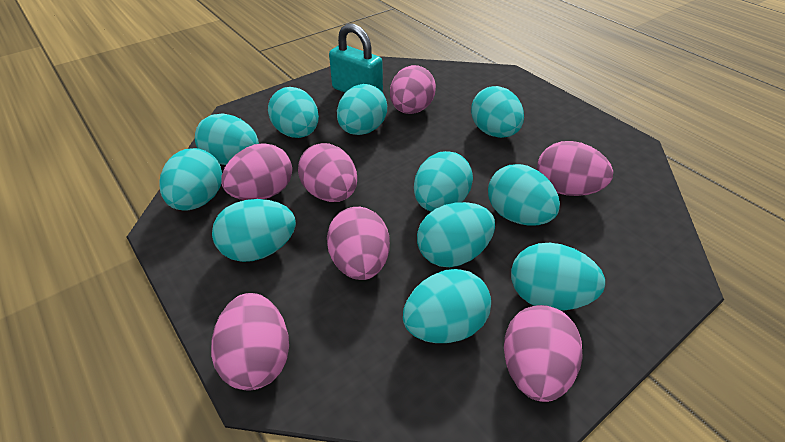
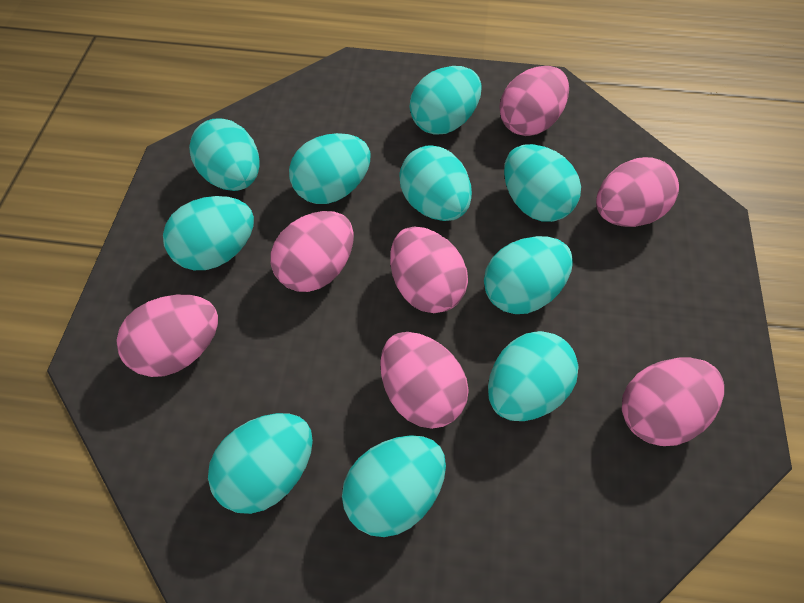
turquoise egg: [159,148,222,211] [195,113,259,165] [212,199,296,262] [268,87,319,138] [337,84,387,135] [403,269,491,343] [414,151,473,212] [417,202,495,267] [471,86,524,138] [488,164,560,226] [511,243,605,310] = 11 -> [163,196,254,270] [189,118,259,191] [208,413,313,514] [289,133,370,204] [342,435,446,537] [399,145,472,221] [410,66,482,135] [484,236,573,314] [488,331,579,421] [504,144,581,222] = 10
turquoise padlock: [329,23,383,93] = 1 -> none = 0

